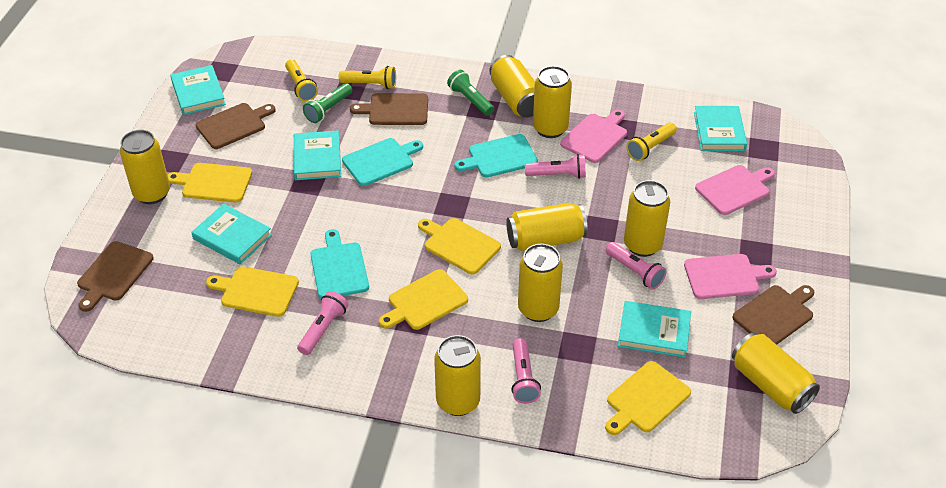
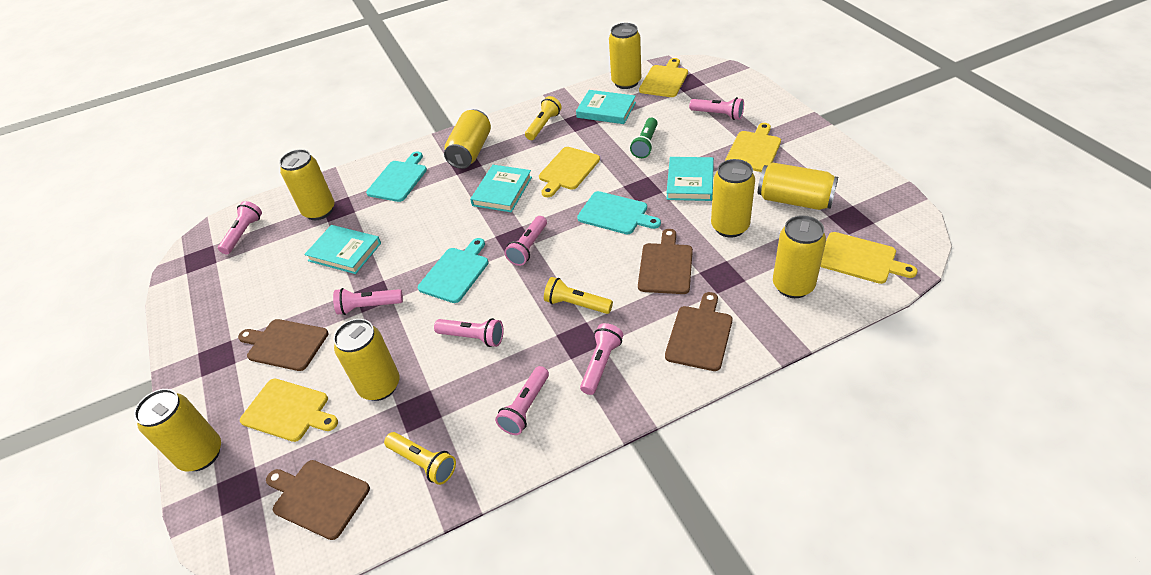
green flashlight: [303,83,352,123] [447,70,494,116] = 2 -> [630,118,657,158] = 1
pink cutting board: [560,110,627,163] [684,254,777,299] [695,165,775,215] = 3 -> none = 0
pink flashlight: [297,291,348,355] [511,338,541,404] [525,154,586,179] [606,242,666,290] = 4 -> [218,201,262,254] [333,288,403,315] [434,318,504,347] [495,366,549,435] [504,216,547,266] [580,323,623,395] [689,97,744,120] = 7
turquoise book: [170,65,226,115] [191,204,272,264] [294,130,341,180] [618,301,691,358] [694,106,747,151] = 5 -> [304,225,381,274] [470,165,532,212] [576,90,636,124] [667,157,714,201] = 4

